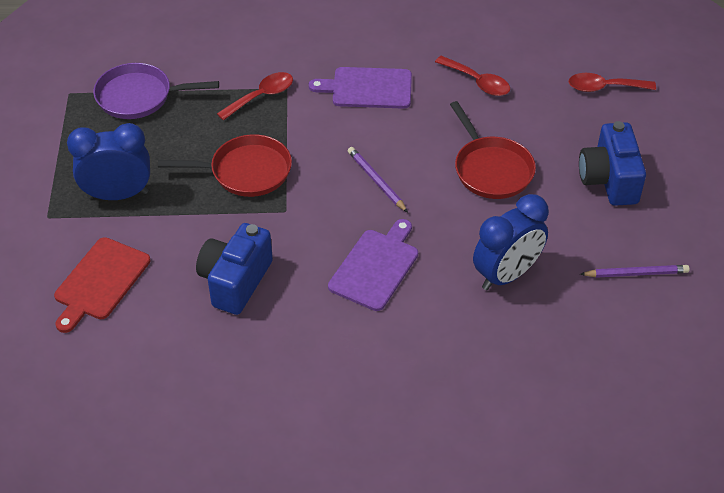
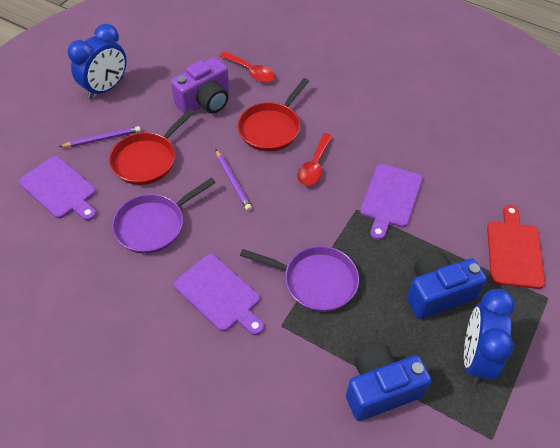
purple camera: none = 0 -> [171,57,229,114] = 1
purple cutting board: [309,67,412,109] [328,219,418,311] = 2 -> [19,156,96,221] [174,254,264,335] [360,164,422,240] = 3
purple pan: [93,63,219,119] = 1 -> [112,177,216,254] [240,246,359,312] = 2
red spoon: [217,72,293,120] [435,56,510,96] [569,73,656,92] = 3 -> [220,51,275,83] [297,133,333,186] = 2

